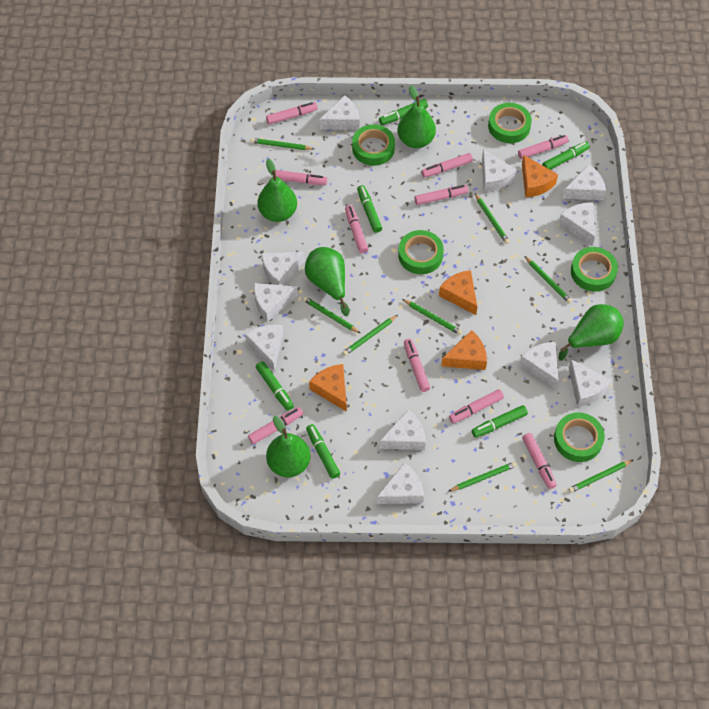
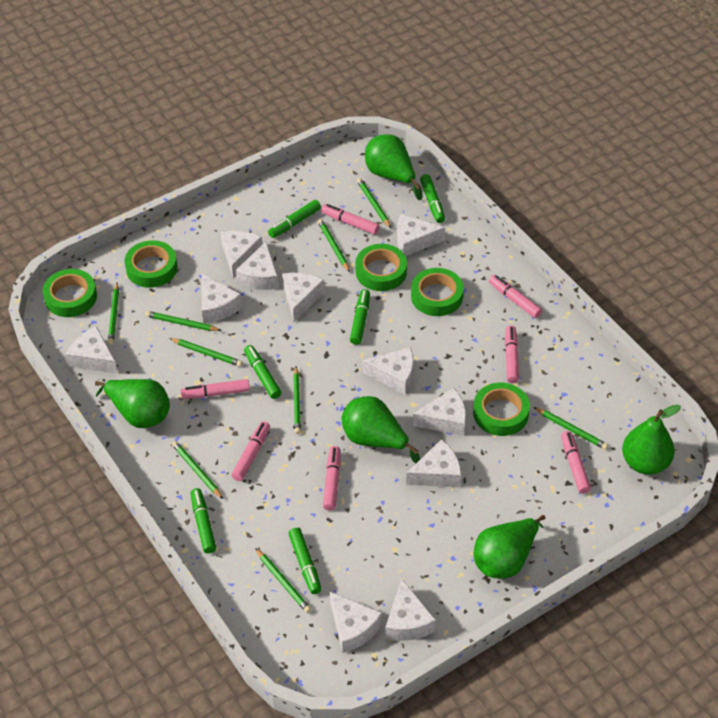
green pencil: [250,138,314,150] [303,296,360,333] [343,315,398,356] [402,299,462,335] [449,462,517,491] [475,193,510,244] [524,256,572,304] [568,460,633,493] = 8 -> [108,283,119,345] [145,311,222,331] [169,338,243,367] [172,441,223,499] [255,548,311,613] [293,367,301,434] [318,219,350,272] [357,178,391,228] [534,407,608,450] = 9
orange cheese: [309,364,347,412] [439,270,478,315] [441,330,487,370] [522,155,558,197] = 4 -> none = 0
pink marker: [248,407,303,444] [266,102,318,125] [276,170,327,185] [345,205,368,254] [404,339,430,392] [414,185,468,205] [421,153,473,178] [449,389,504,423] [518,135,569,159] [522,433,557,489] = 10 -> [181,379,250,399] [231,421,270,481] [321,204,379,235] [323,446,340,511] [489,275,542,318] [505,326,519,383] [561,431,591,494] = 7

